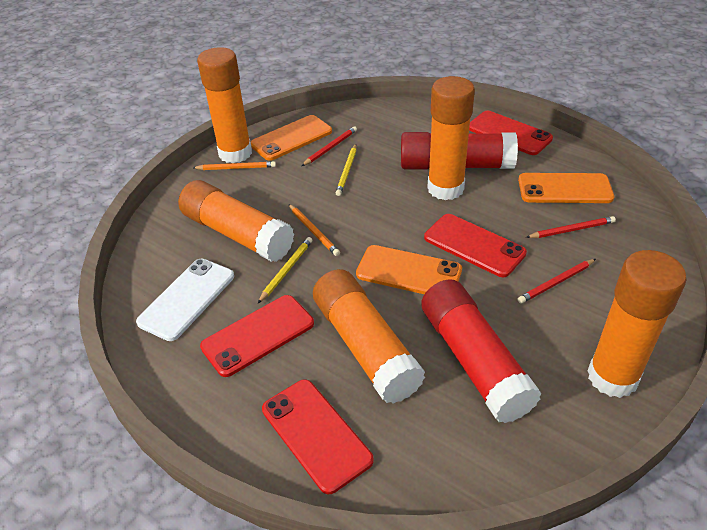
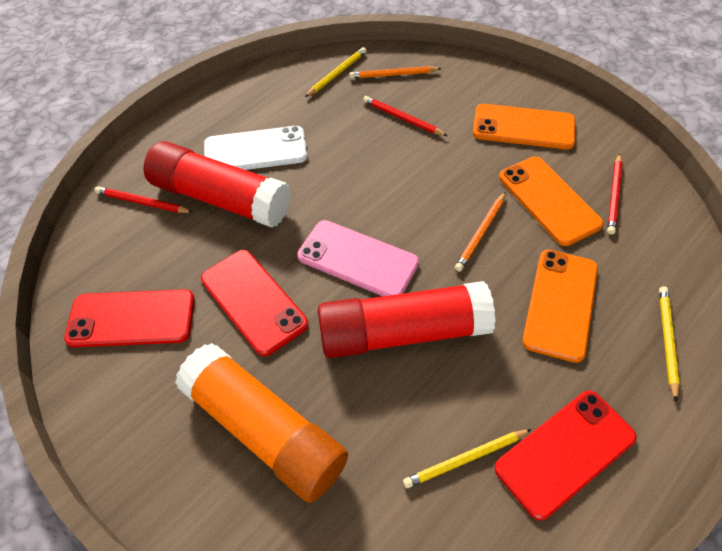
orange glue stick: [178,180,294,262] [197,47,252,163] [313,269,425,404] [427,76,475,200] [587,250,687,398] = 5 -> [175,343,348,503] = 1
pink phone: none = 0 -> [297,220,419,296] = 1
red phone: [200,295,314,377] [262,379,374,494] [424,214,527,277] [469,111,553,155] = 4 -> [64,289,195,347] [201,250,308,356] [495,391,637,520] = 3
yellow pencil: [258,237,312,303] [336,144,357,196] = 2 -> [305,47,367,97] [403,429,532,488] [659,286,680,402] = 3

